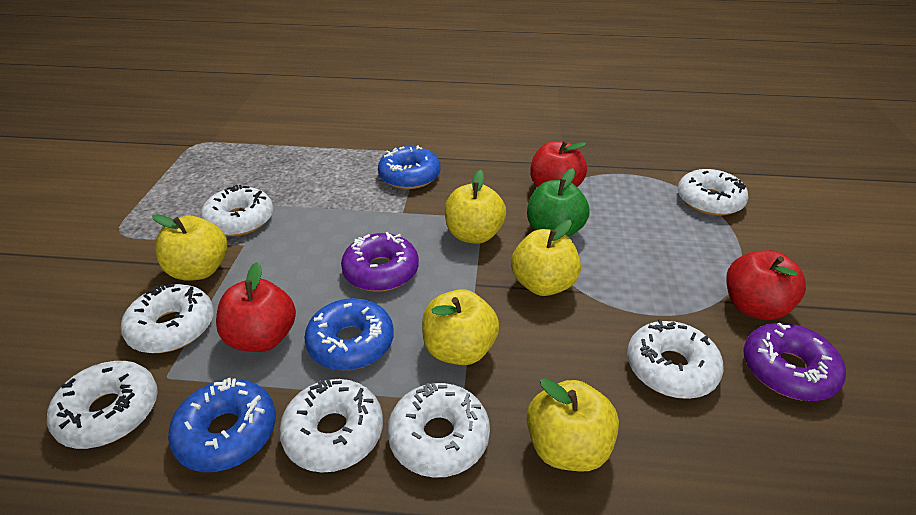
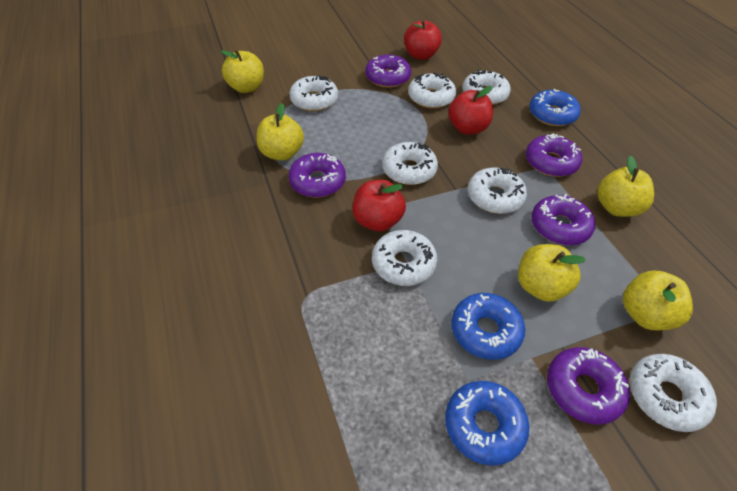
green apple: [527,168,590,237] = 1 -> none = 0
purple donut: [341,232,419,292] [743,323,846,401] = 2 -> [288,153,346,197] [365,55,411,88] [526,133,582,177] [531,194,595,245] [547,347,630,425] = 5

